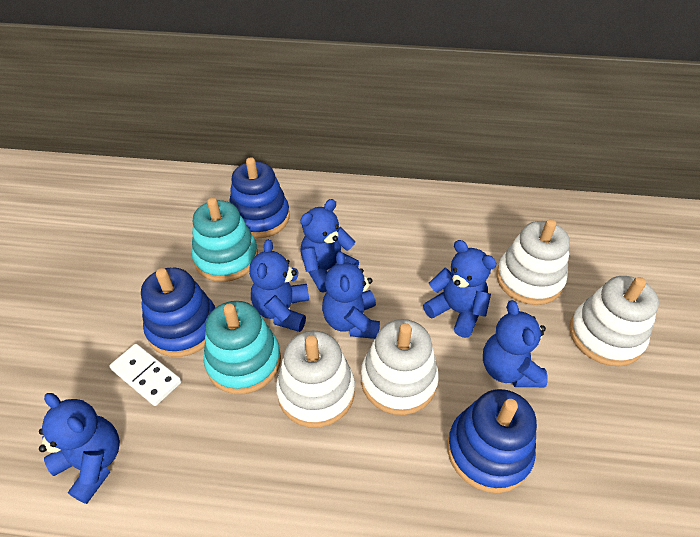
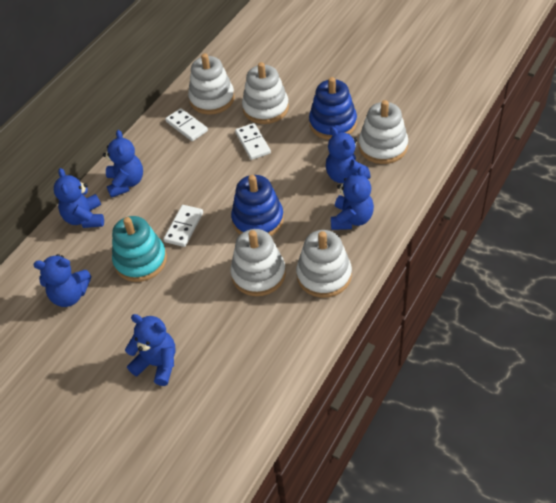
blue stacking toy: [141,267,215,357] [229,157,290,239] [447,389,537,493] = 3 -> [231,175,284,236] [309,77,357,140] = 2
turquoise stacking toy: [192,198,258,282] [204,301,281,394] = 2 -> [112,216,167,282] = 1
white domino: [109,344,181,406] = 1 -> [164,205,203,247] [165,108,208,141] [235,123,271,160] = 3
white stacking toy: [276,331,355,428] [361,319,439,415] [497,219,570,305] [569,276,659,366] = 4 -> [188,53,235,115] [230,229,286,296] [242,62,289,124] [296,230,352,298] [359,100,408,164] = 5

